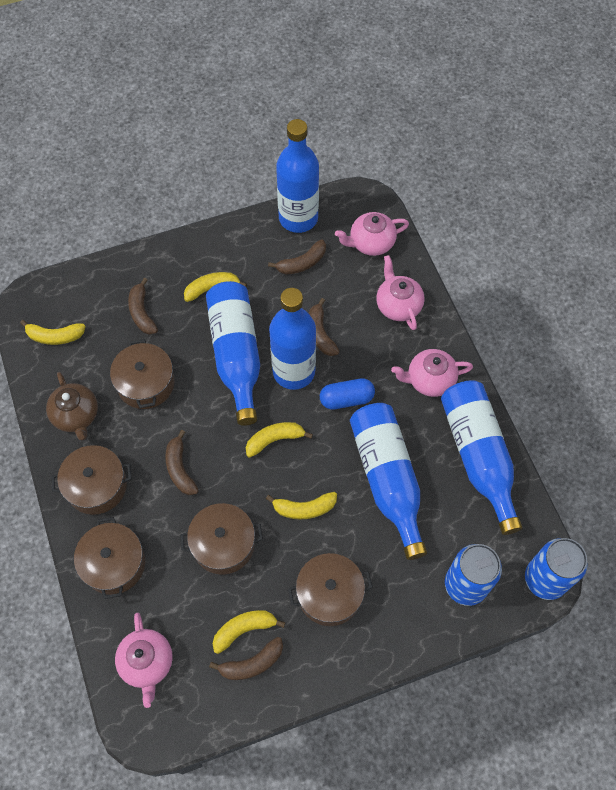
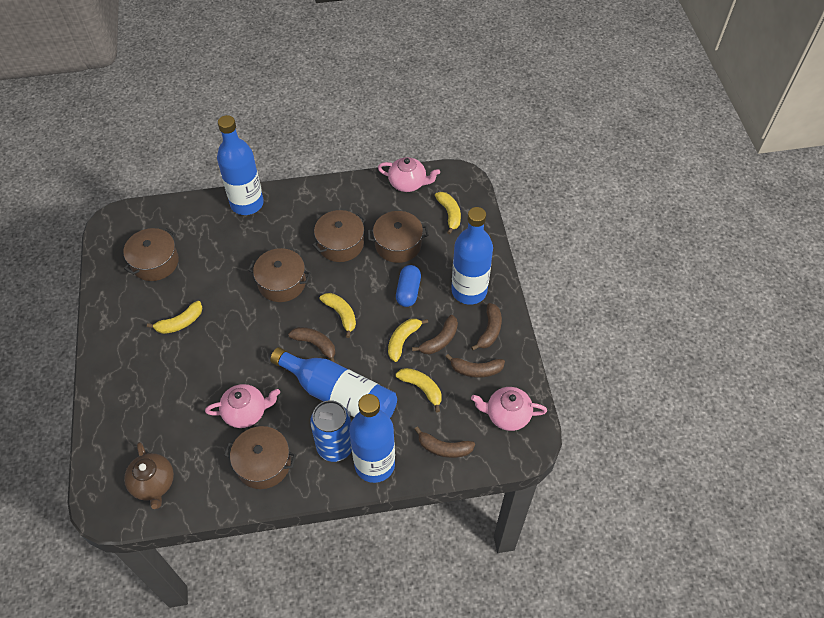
blue bottle: [206,281,260,426] [269,288,316,390] [276,119,319,233] [350,403,427,560] [441,380,523,535] = 5 -> [217,115,264,215] [270,347,397,418] [349,394,395,483] [451,207,493,305] = 4
blue can: [445,544,502,606] [525,538,588,600] = 2 -> [310,400,352,462] = 1
pink teapot: [115,613,173,708] [335,212,409,256] [376,255,425,330] [391,349,473,397] = 4 -> [205,384,280,428] [378,157,440,192] [471,387,547,431] = 3

